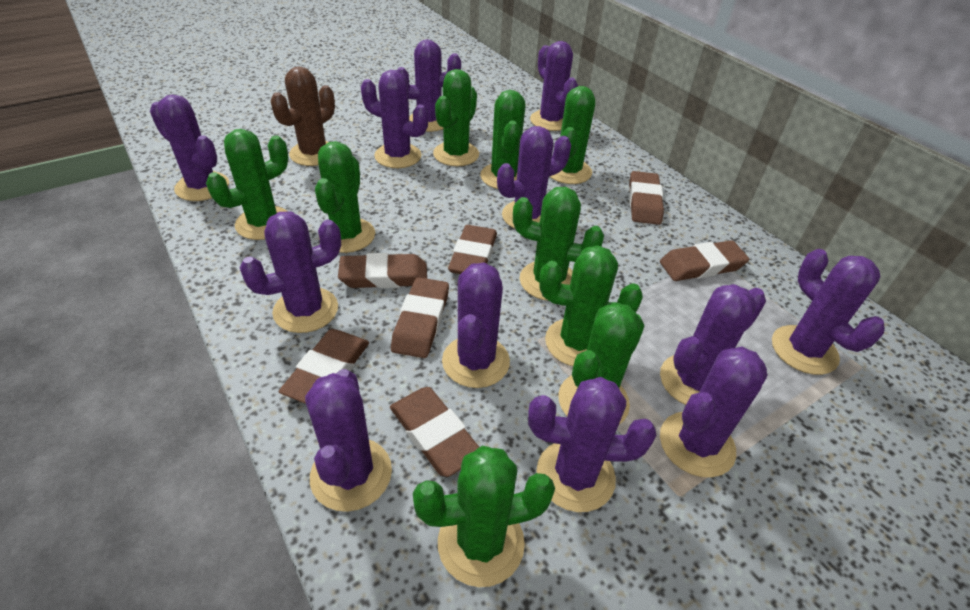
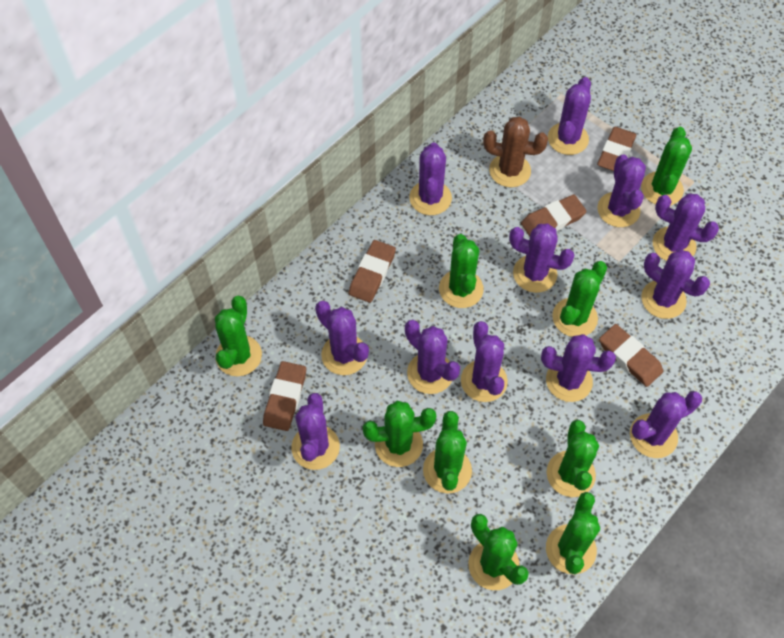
brown eraser: [279,329,369,404] [338,253,427,288] [390,387,479,477] [391,277,449,358] [448,225,497,274] [629,171,664,225] [660,240,749,281] = 7 -> [263,361,306,431] [349,240,396,303] [521,195,587,236] [597,127,636,171] [599,324,663,387] = 5

